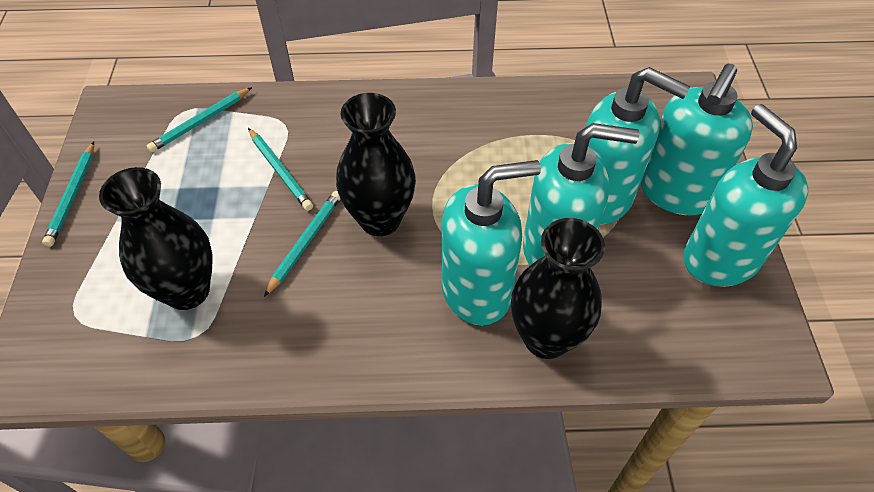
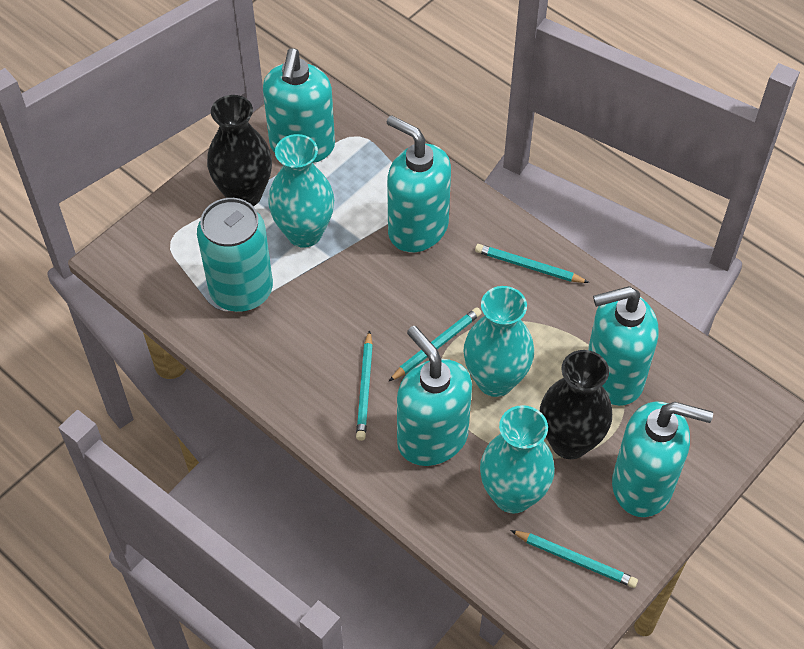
black vase: [99,167,213,310] [336,93,416,236] [511,218,605,359] = 3 -> [207,95,272,206] [540,350,612,459] = 2
turquoise can: none = 0 -> [197,198,273,312] = 1
turquoise vase: none = 0 -> [268,134,334,248] [463,286,534,397] [480,405,555,514] = 3

